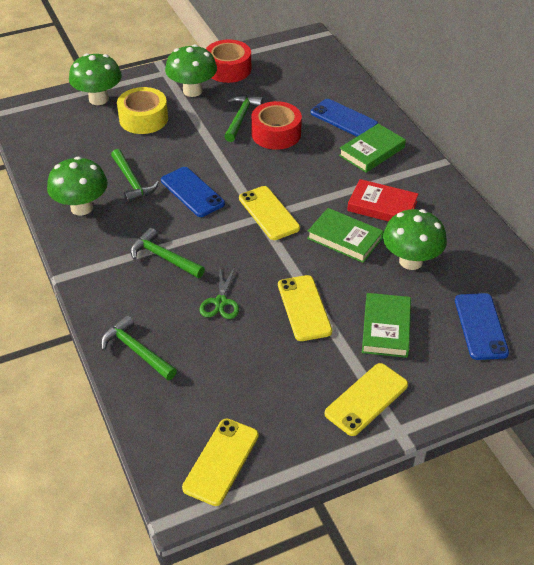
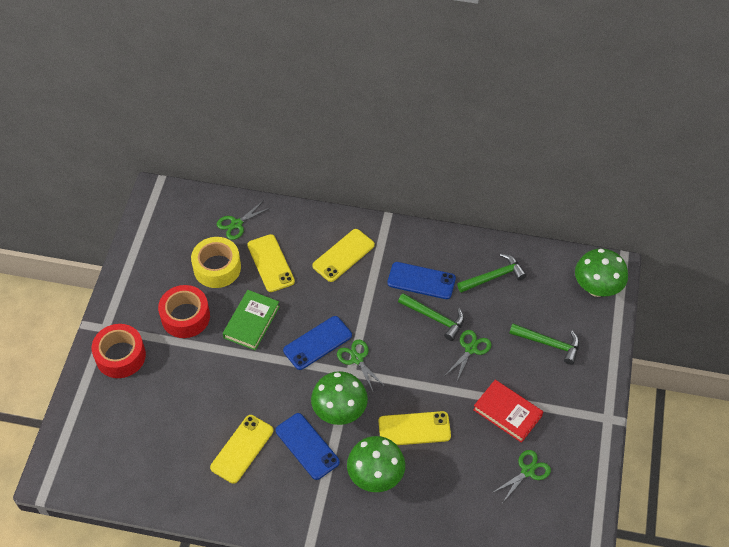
green book: [307,208,383,263] [339,124,406,173] [362,293,411,358] = 3 -> [223,290,280,350] = 1
green hammer: [101,315,177,380] [111,149,159,203] [131,228,205,278] [224,95,263,142] = 4 -> [398,293,464,341] [457,253,527,293] [509,324,580,365] = 3
green mushroom: [47,157,108,216] [69,53,122,105] [165,44,217,97] [383,209,447,270] = 4 -> [311,371,368,425] [347,436,405,492] [575,249,628,297] = 3
green scissors: [199,267,239,319] = 1 -> [217,200,270,240] [337,340,384,391] [446,330,491,383] [492,450,551,502] = 4

